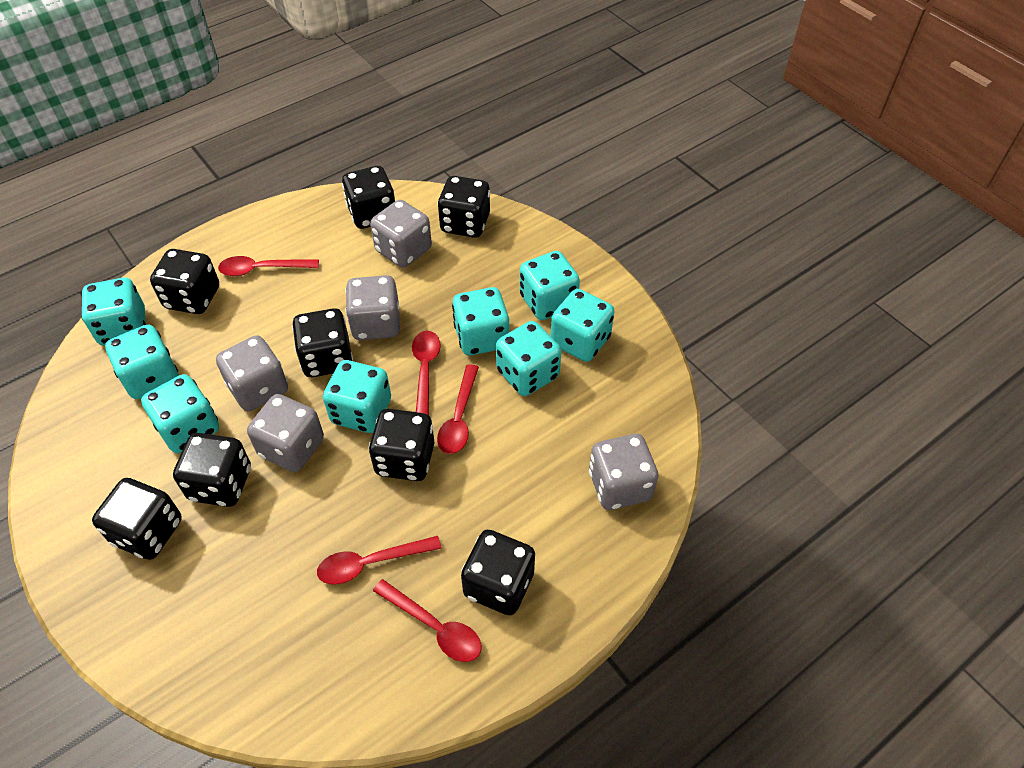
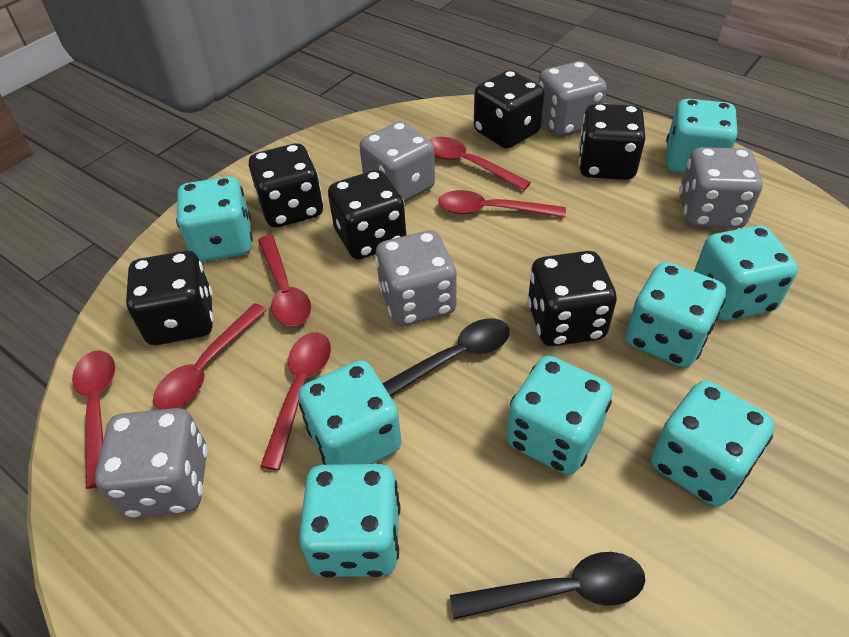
black dice: [92,478,182,560] [150,249,219,314] [173,433,251,507] [292,308,353,377] [342,166,395,229] [369,409,434,481] [438,176,490,238] [461,530,535,615] = 8 -> [126,251,213,345] [249,143,323,228] [328,170,406,259] [474,70,545,149] [527,251,617,346] [579,103,646,180] = 6
black spoon: none = 0 -> [382,318,510,397] [450,552,645,620] = 2
red spoon: [218,256,319,276] [317,536,442,585] [373,579,481,662] [412,331,441,415] [437,364,479,454] = 5 -> [72,351,115,489] [153,303,267,410] [258,235,311,326] [260,332,331,470] [430,137,531,191] [438,190,566,218] = 6

